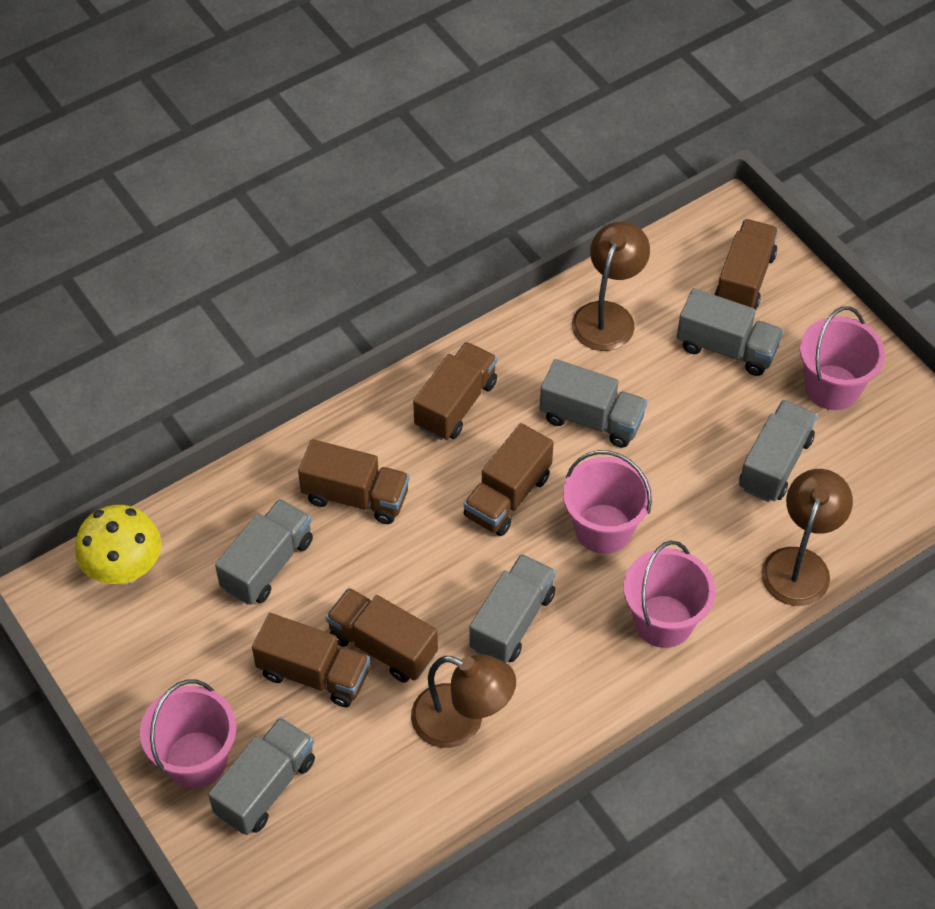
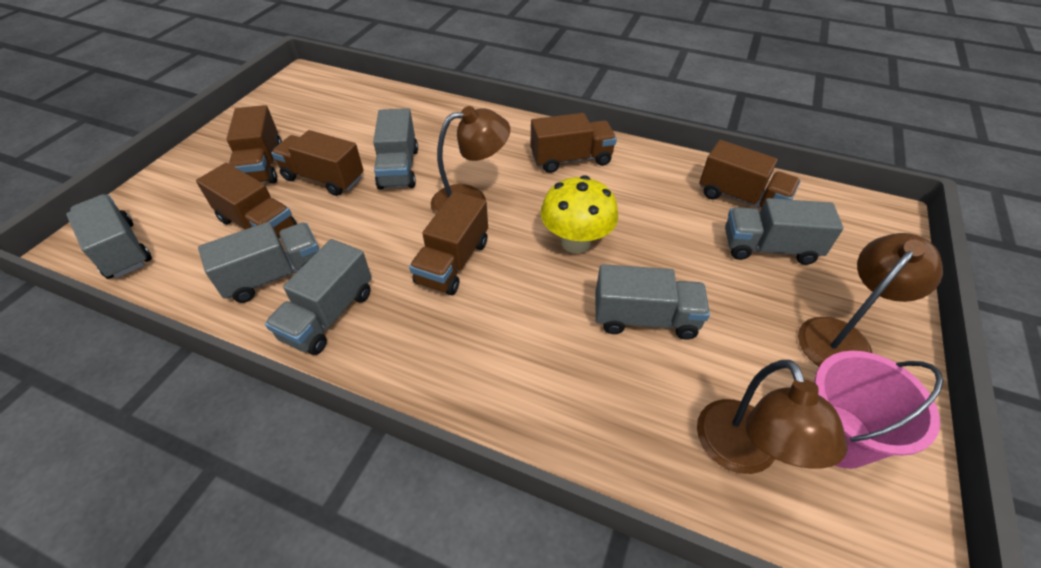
pink bucket: [140,680,236,788] [563,450,652,554] [623,540,716,648] [800,306,885,410] = 4 -> [814,351,943,469] = 1

